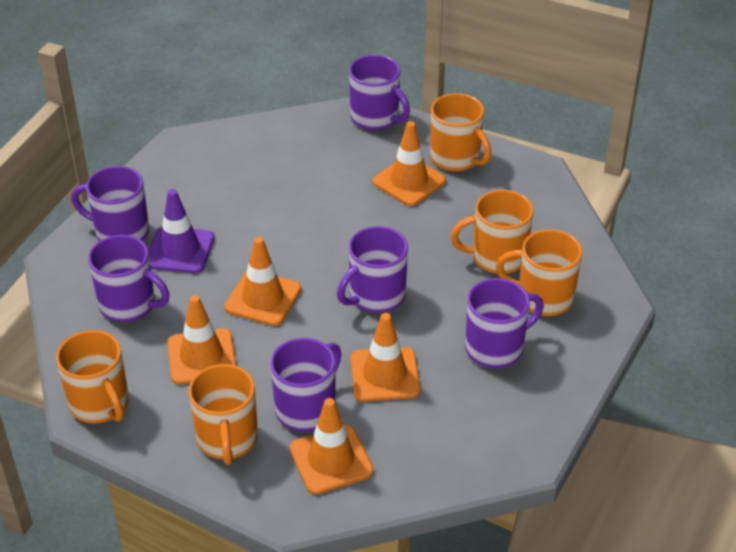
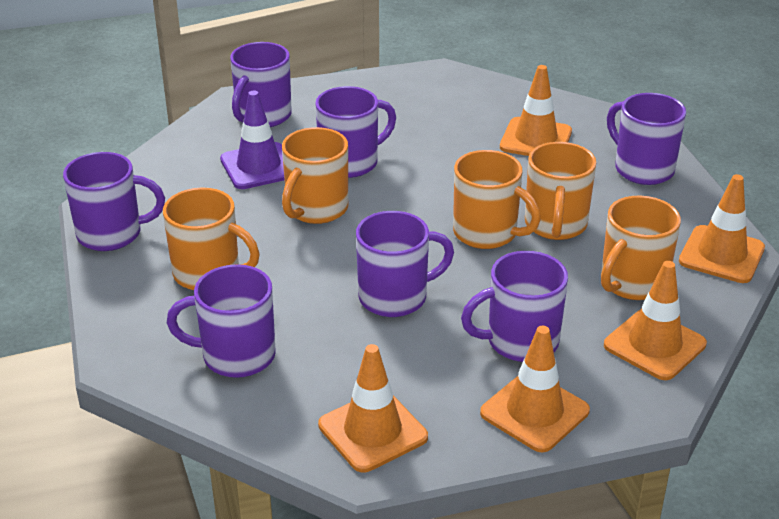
purple mug: [71,166,149,241] [88,235,169,322] [270,338,342,432] [337,226,408,313] [349,55,410,131] [465,278,544,368] = 6 -> [63,152,165,251] [167,264,276,378] [230,42,292,127] [315,86,396,178] [356,211,454,317] [461,251,568,362] [607,93,686,185] = 7

